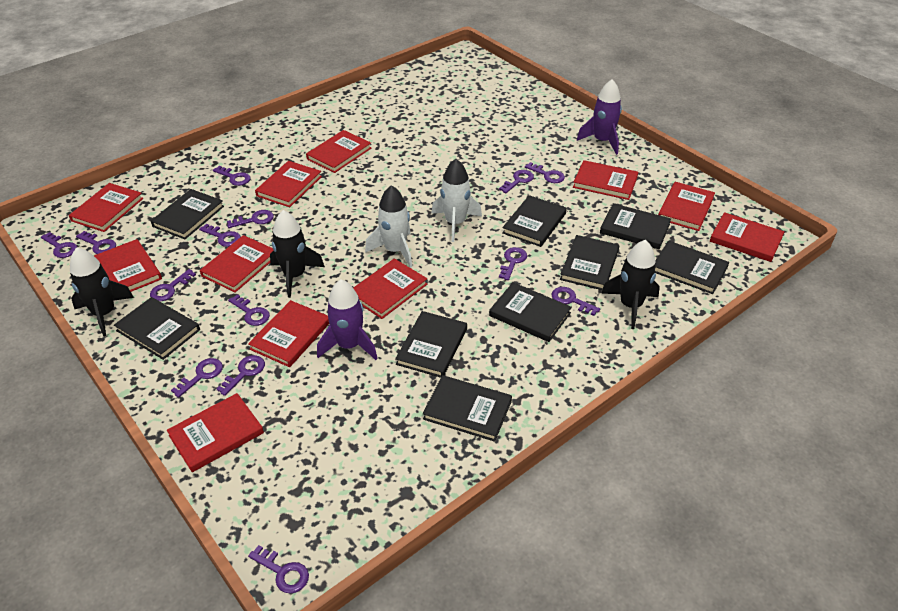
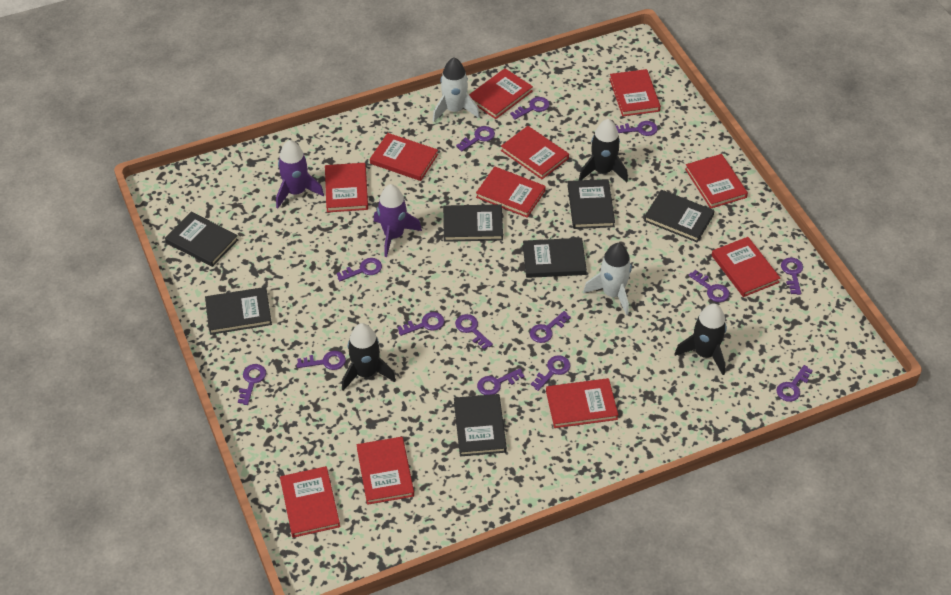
black book: [114,297,200,360] [151,189,224,239] [395,311,467,378] [423,375,512,442] [489,282,572,342] [502,195,567,247] [560,235,619,290] [600,203,671,249] [655,241,729,294] = 9 -> [165,212,238,267] [205,287,272,335] [443,204,503,242] [454,394,507,456] [523,238,587,278] [568,179,615,229] [644,190,715,242] = 7

